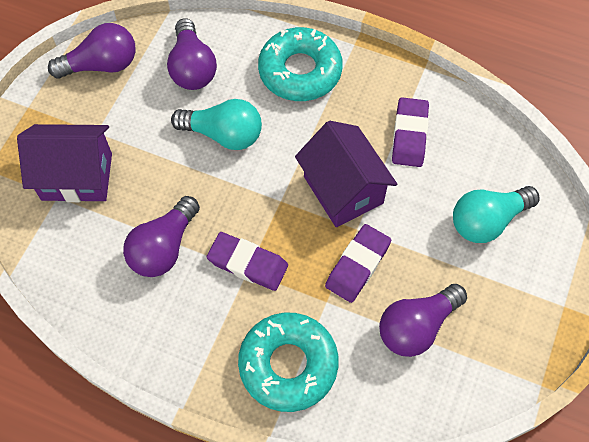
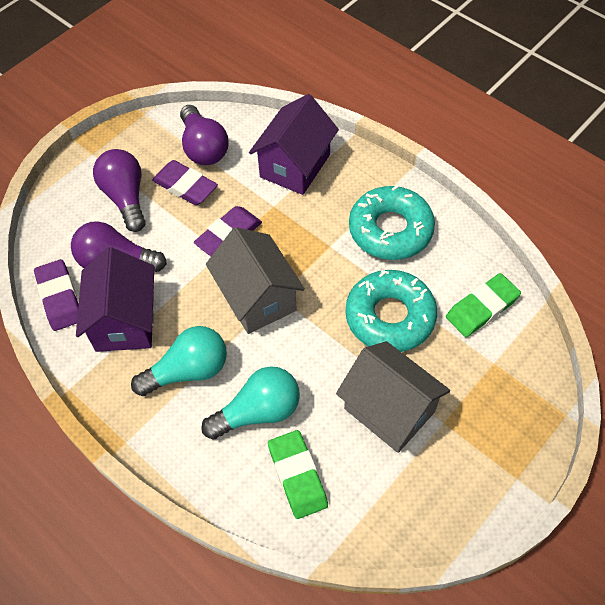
green eraser: none = 0 -> [268,430,328,519] [446,273,521,337] = 2
grey house: none = 0 -> [206,227,305,334] [336,341,450,453] = 2
purple light bulb: [48,23,136,78] [123,196,200,277] [167,18,217,90] [379,284,467,357] = 4 -> [71,221,167,272] [93,149,146,232] [180,105,229,165] = 3

